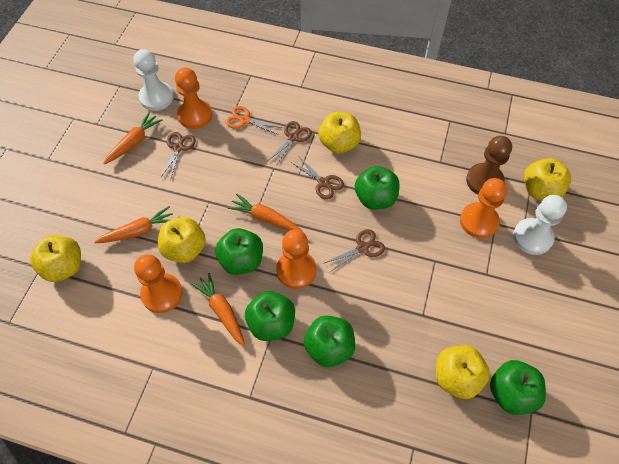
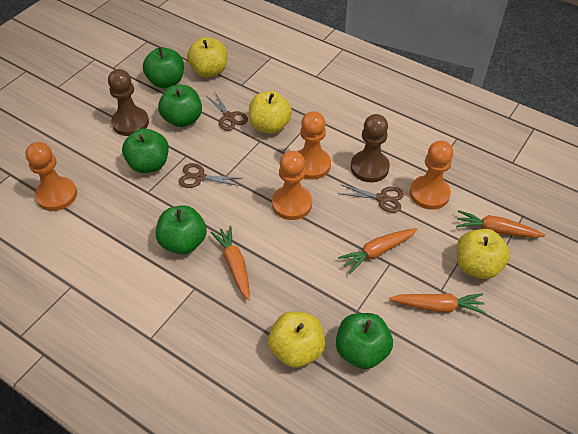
brown pawn: [466,136,512,194] = 1 -> [108,69,149,136] [351,114,390,182] = 2
brown scissors: [160,132,196,180] [268,121,312,165] [291,157,344,200] [325,229,385,273] = 4 -> [178,163,241,188] [205,91,248,131] [340,184,404,213] = 3
orange scissors: [226,106,282,135] = 1 -> none = 0
white pawn: [134,49,174,111] [513,195,567,255] = 2 -> none = 0
yellow apple: [30,235,81,282] [158,217,206,263] [318,112,361,154] [436,345,490,399] [524,158,571,200] = 5 -> [187,37,227,78] [249,91,292,134] [268,311,325,368] [457,229,510,279] = 4

